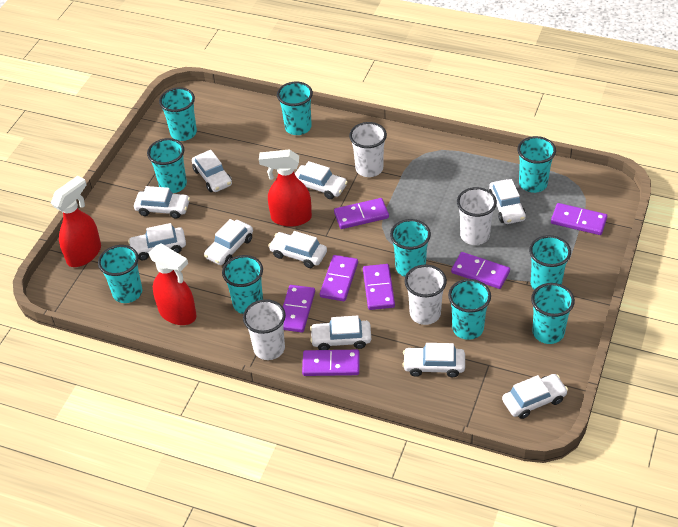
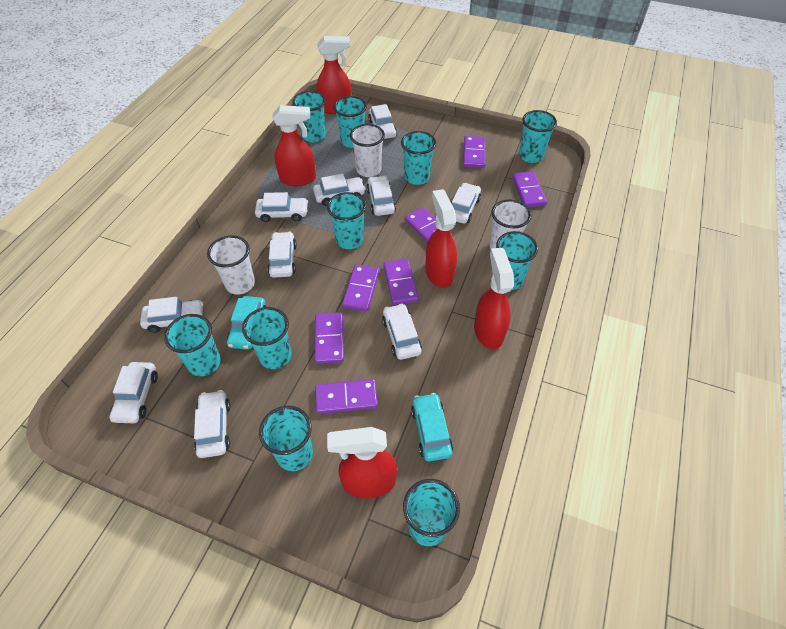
red spray bottle: [51,176,101,267] [149,243,197,325] [259,149,312,227] = 3 -> [272,105,316,186] [317,36,351,114] [327,427,397,499] [425,189,457,288] [474,248,514,349] = 5
turquoise car: none = 0 -> [227,296,266,350] [411,393,453,461] = 2
white cup: [243,299,286,360] [349,122,387,177] [404,265,447,325] [457,187,497,245] = 4 -> [207,235,255,295] [350,124,385,177] [489,199,531,249] = 3

